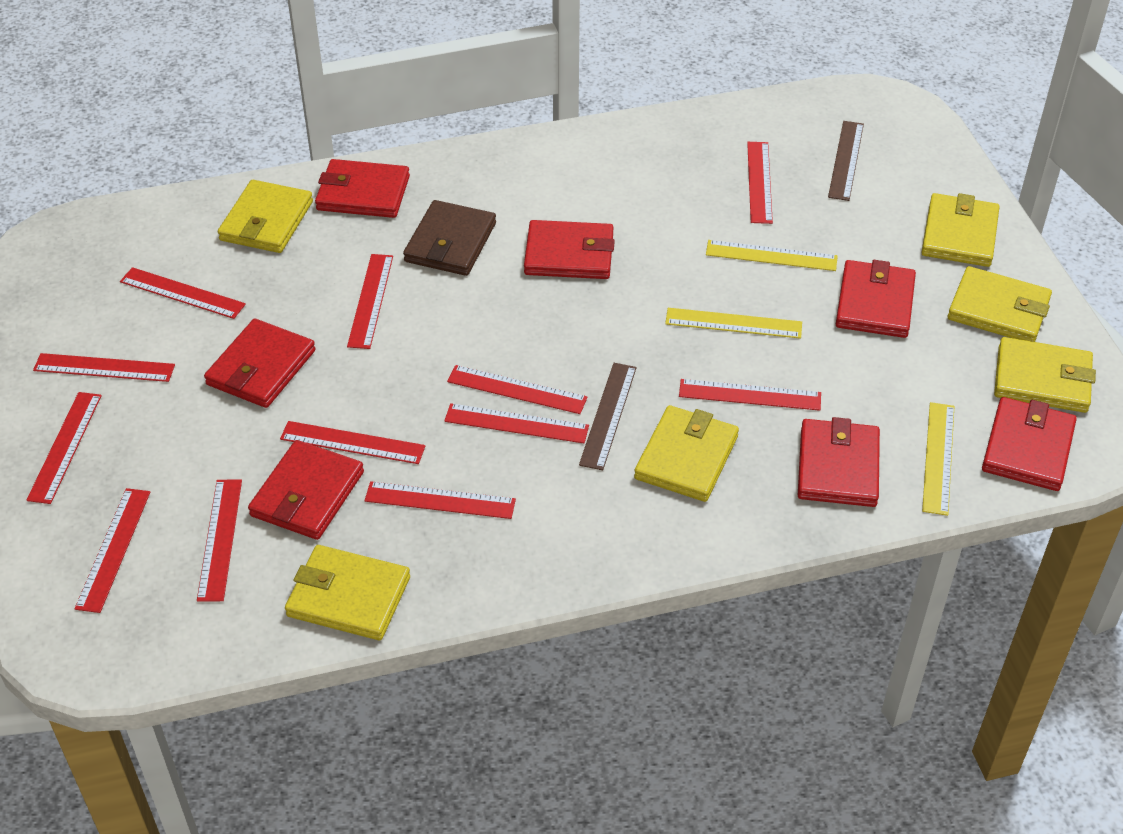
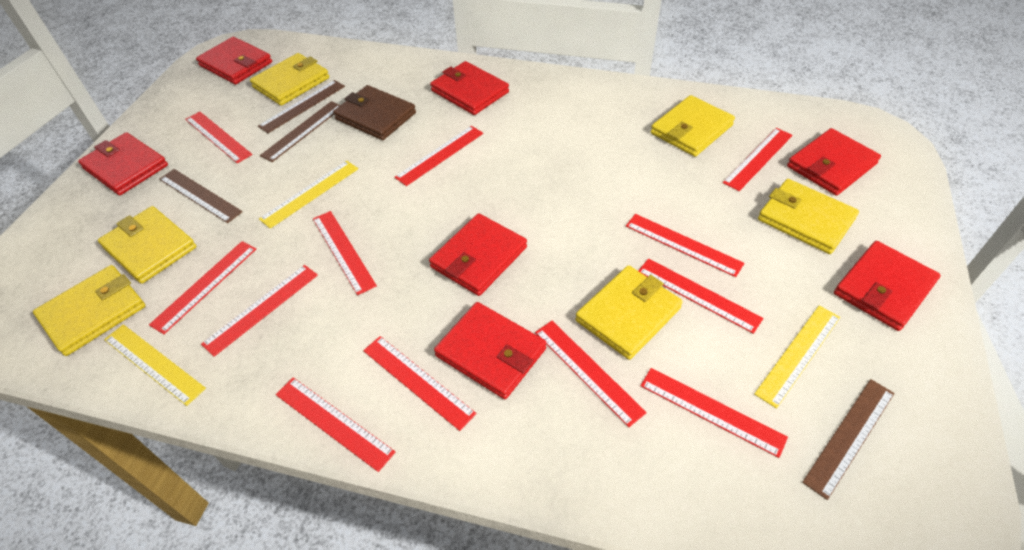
brown ruler: [579,363,637,470] [828,121,864,201] = 2 -> [159,169,243,223] [258,80,345,133] [260,101,340,162] [802,379,895,500] = 4

